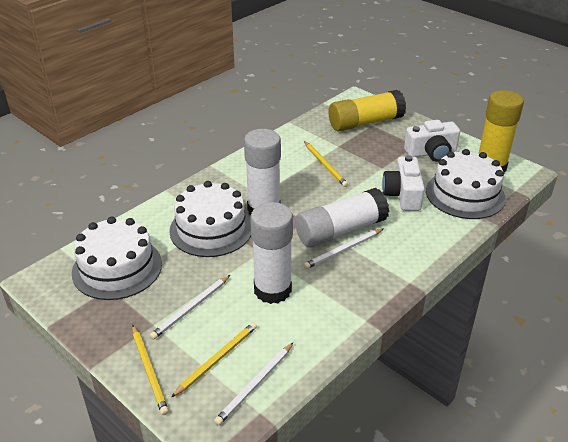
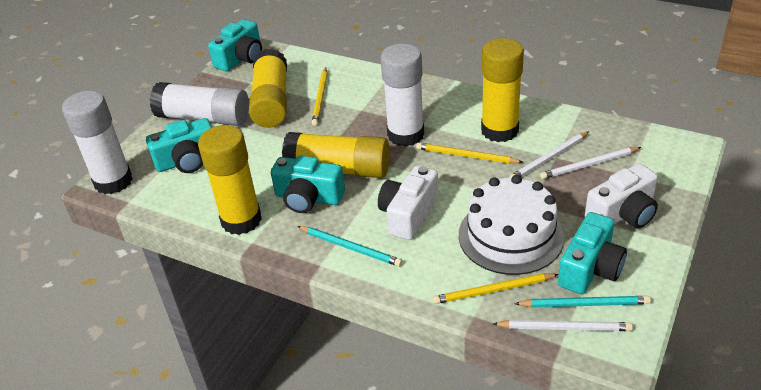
turquoise camera: none = 0 -> [146,118,212,173] [208,19,262,72] [271,156,345,213] [558,212,627,294] = 4
turquoise pencil: none = 0 -> [297,226,402,267] [514,296,651,308] = 2
white cake: [72,216,162,300] [169,181,251,257] [426,149,506,219] = 3 -> [459,175,564,275] = 1
yellow glue stick: [329,90,406,131] [479,90,524,173] = 2 -> [198,125,262,235] [249,48,287,128] [282,132,390,178] [481,38,524,142] = 4

